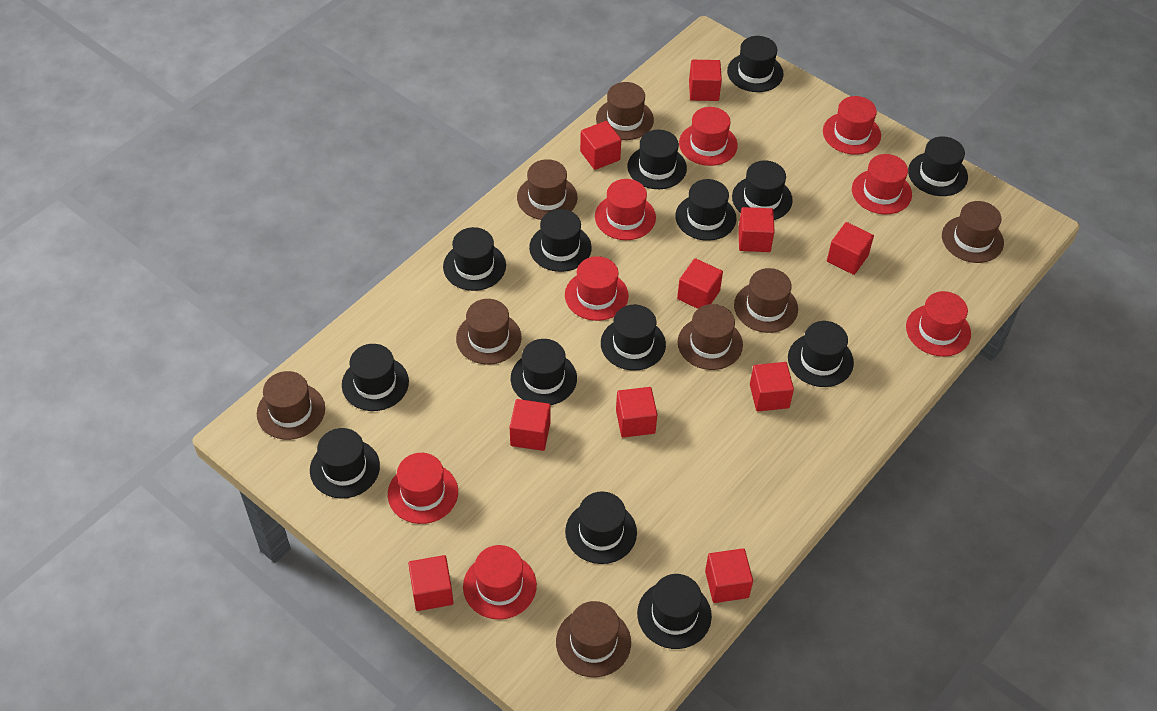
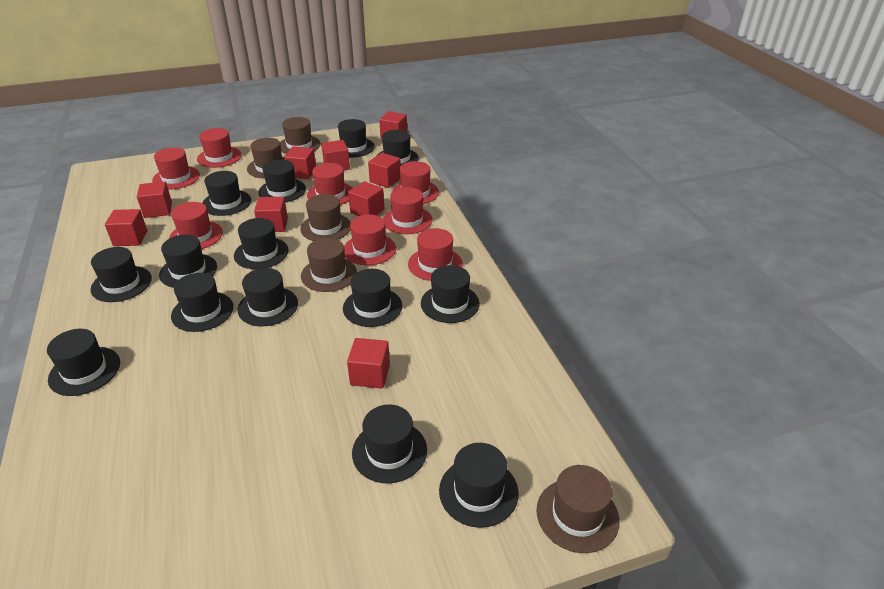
brown hat: [257,371,325,440] [456,299,521,365] [517,159,578,220] [556,601,631,677] [596,82,654,140] [678,304,743,370] [734,268,798,333] [942,201,1004,263] = 8 -> [247,138,285,178] [280,117,320,154] [300,194,351,241] [301,238,357,292] [536,465,619,553] = 5
red cube: [408,555,453,611] [510,399,550,451] [580,121,621,170] [616,387,657,438] [677,258,723,309] [689,60,722,101] [705,548,753,603] [738,207,775,252] [750,362,794,411] [827,222,874,275] = 10 -> [105,209,147,246] [137,181,172,218] [254,197,288,232] [284,146,316,179] [321,140,350,170] [347,338,390,388] [348,181,384,216] [368,153,401,188] [379,111,407,139] = 9

